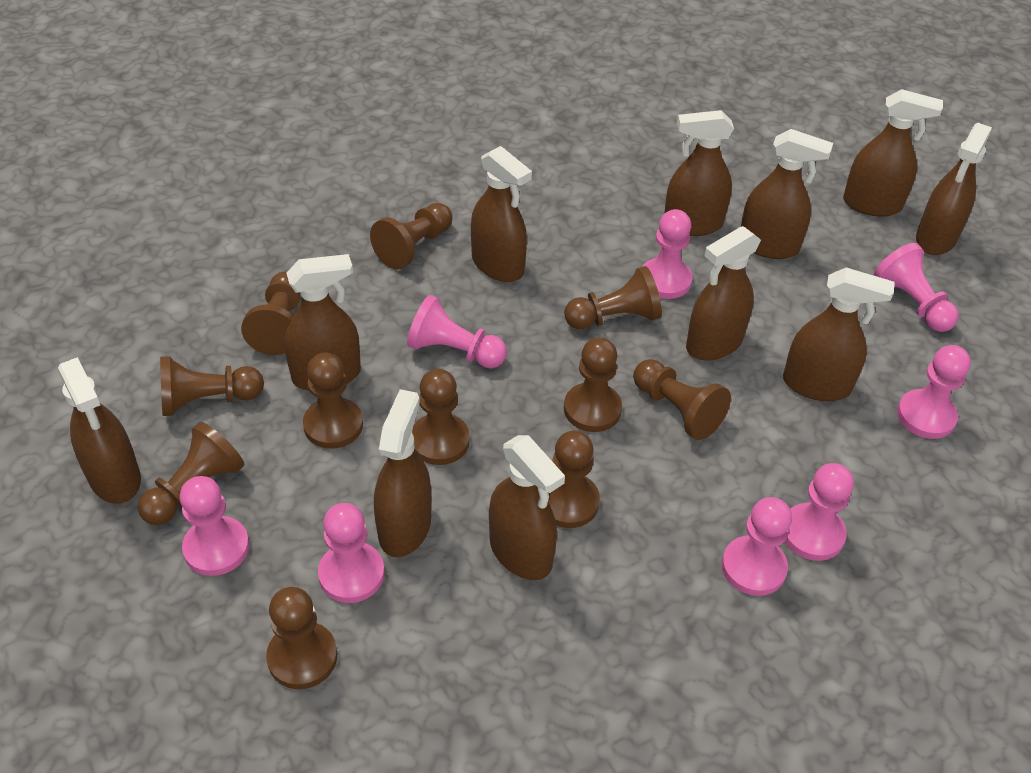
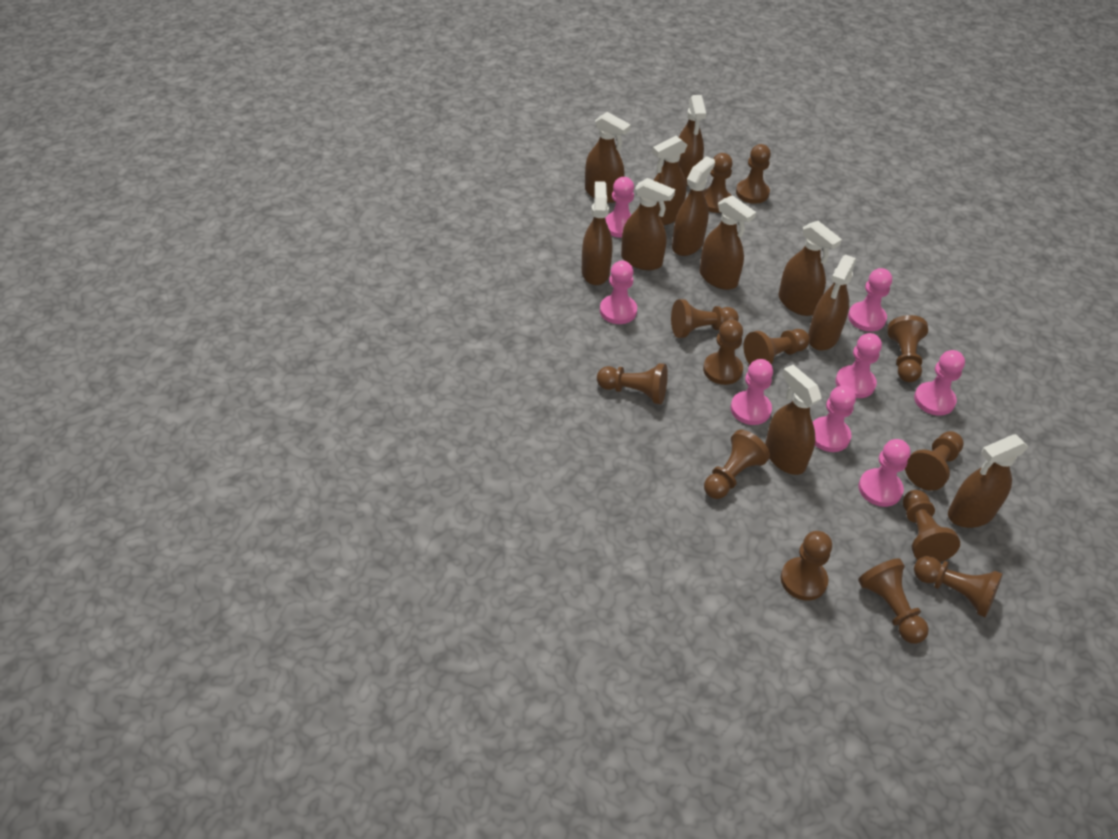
brown pawn: [138,422,244,525] [160,356,264,416] [241,272,300,355] [266,587,337,689] [303,353,363,449] [370,203,452,269] [412,369,470,465] [548,431,600,528] [564,266,662,329] [564,337,622,432] [633,359,731,440] = 11 -> [597,363,668,404] [671,299,739,338] [703,153,733,213] [703,319,743,385] [704,430,770,499] [736,144,771,204] [743,329,810,365] [781,531,832,601] [858,558,929,644] [887,315,928,382] [903,490,960,562] [905,431,964,491] [914,556,1003,618] = 13

